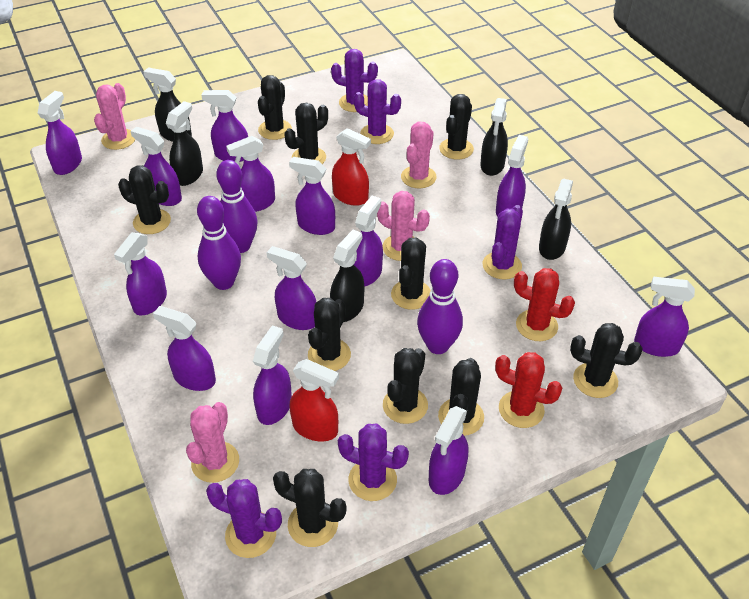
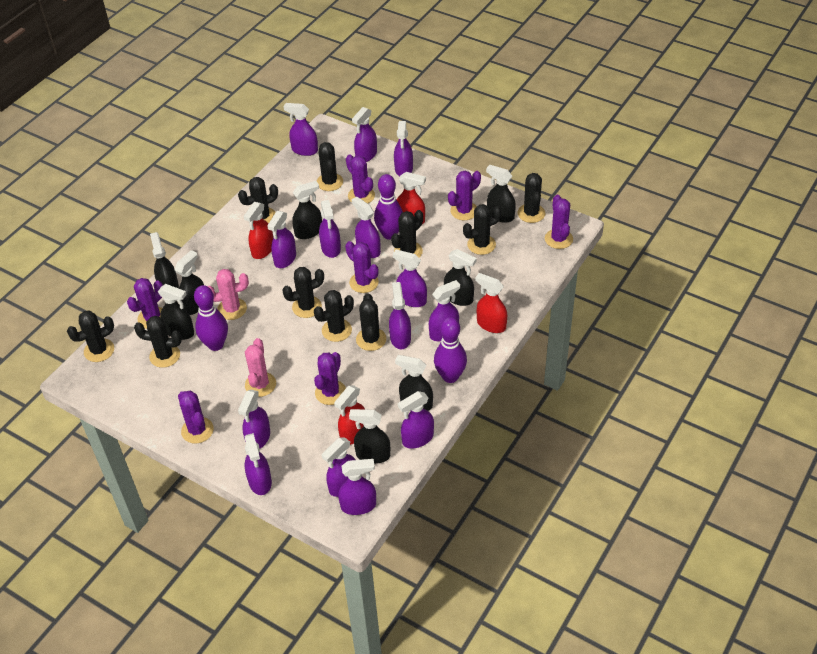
black spray bottle: [144,68,192,142] [166,101,203,186] [330,230,364,322] [480,98,508,176] [539,178,573,260] = 5 -> [150,232,179,288] [158,284,194,340] [175,250,204,315] [292,181,322,239] [349,409,390,464] [395,355,433,411] [444,249,477,306] [486,165,516,223] = 8
pink cactus: [94,83,135,150] [186,402,239,483] [377,191,430,261] [401,122,436,188] = 4 -> [207,269,249,320] [245,338,276,397] = 2
purple cactus: [206,479,282,558] [331,49,378,112] [338,424,409,501] [354,79,401,144] [483,205,523,279] = 5 -> [127,278,163,329] [178,391,214,444] [314,352,346,405] [345,241,379,293] [346,154,375,204] [448,171,481,220] [545,195,573,249] = 7
purple spray bottle: [38,91,82,175] [114,232,167,315] [130,127,182,206] [153,306,216,391] [201,90,248,162] [226,136,275,212] [253,325,292,425] [267,246,316,330] [289,157,335,235] [354,196,383,286] [429,406,468,495] [496,135,528,217] [634,277,695,357] = 13 -> [238,390,270,448] [245,433,272,495] [267,211,296,268] [284,103,318,156] [319,200,341,258] [322,437,356,497] [338,459,376,515] [352,107,377,162] [352,197,381,258] [389,282,411,349] [393,250,427,307] [394,121,413,176] [398,391,434,449] [429,280,460,341] = 14
red cactus: [495,352,562,428] [514,268,575,341] = 2 -> none = 0
red spray bottle: [290,359,339,442] [332,128,371,206] = 2 -> [244,202,273,259] [334,385,365,445] [397,172,426,224] [475,273,507,333] = 4

